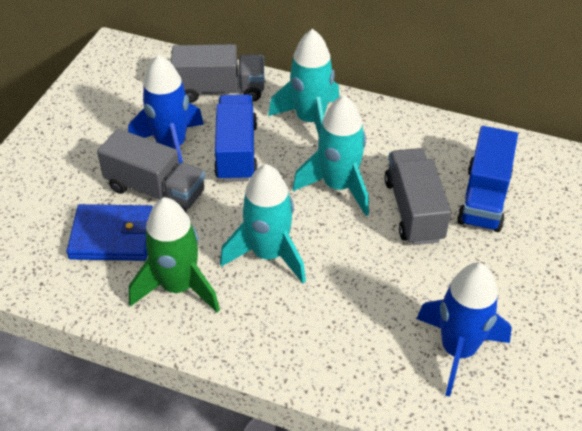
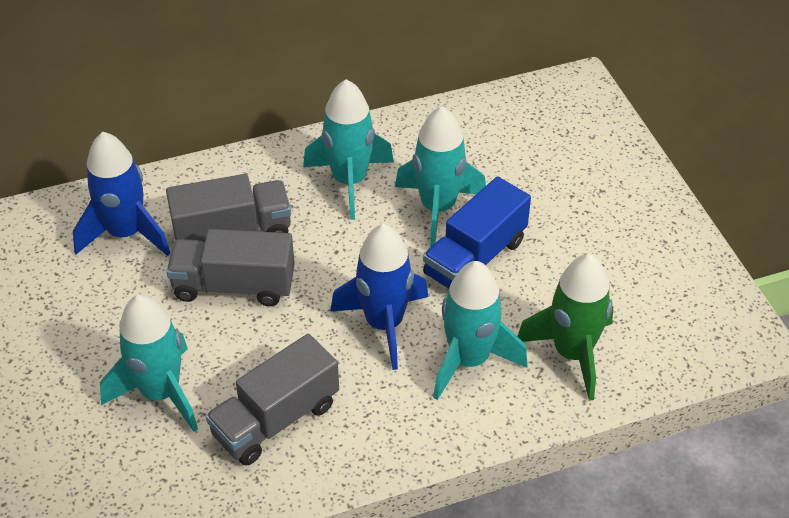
blue truck: [214,94,258,182] [457,126,518,232] = 2 -> [423,176,531,289] = 1
blue wallet: [66,204,153,261] = 1 -> none = 0
turquoise rocket: [220,164,306,283] [268,29,339,136] [292,95,369,216] = 3 -> [100,295,198,432] [303,79,394,220] [395,106,486,247] [433,261,528,400] = 4

